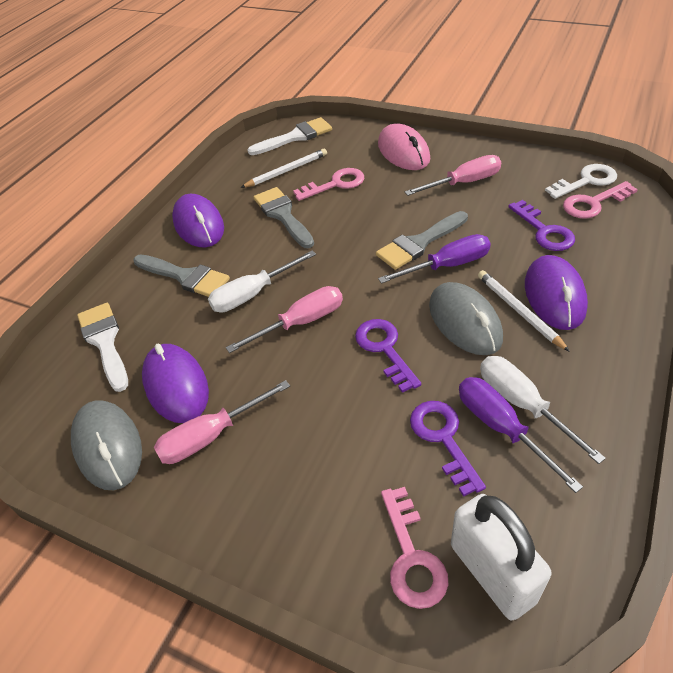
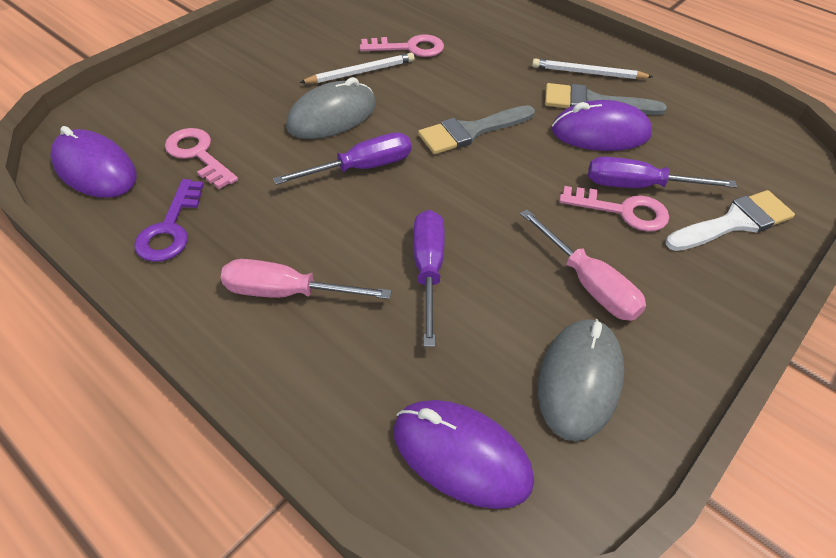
grey brush: [134,254,230,297] [254,187,314,248] [376,211,468,270] = 3 -> [418,105,535,154] [545,83,667,115] = 2
pink mouse: [378,124,430,170] = 1 -> none = 0
pink screwdriver: [154,380,290,464] [226,286,343,353] [405,155,501,196] = 3 -> [221,259,391,299] [520,209,646,321] = 2
purple key: [355,319,422,393] [410,401,486,497] [508,200,575,251] = 3 -> [134,179,204,262] = 1
purple screwdriver: [378,234,491,284] [459,377,583,493] = 2 -> [273,132,411,185] [413,210,445,347] [588,156,737,188] = 3
white brush: [77,303,128,392] [247,117,332,155] = 2 -> [666,190,795,251] = 1
white key: [545,164,617,199] = 1 -> none = 0
white padlock: [451,494,552,620] = 1 -> none = 0
white screwdriver: [208,250,316,312] [480,356,606,464] = 2 -> none = 0

